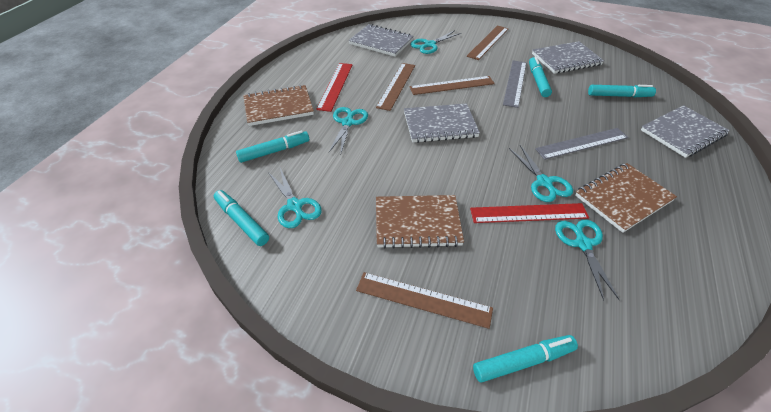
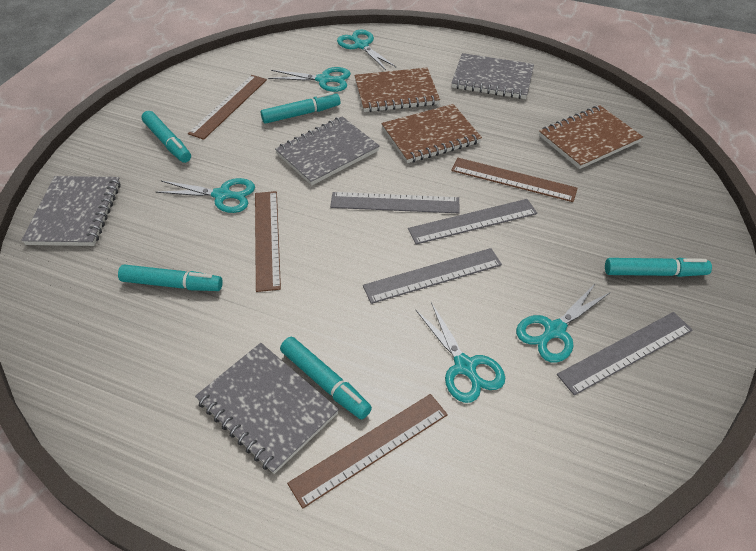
grey ruler: [503,60,526,108] [535,128,629,160] = 2 -> [330,192,460,213] [363,248,502,304] [408,199,537,244] [557,312,692,395] = 4
red ruler: [316,63,353,112] [470,203,589,223] = 2 -> none = 0

